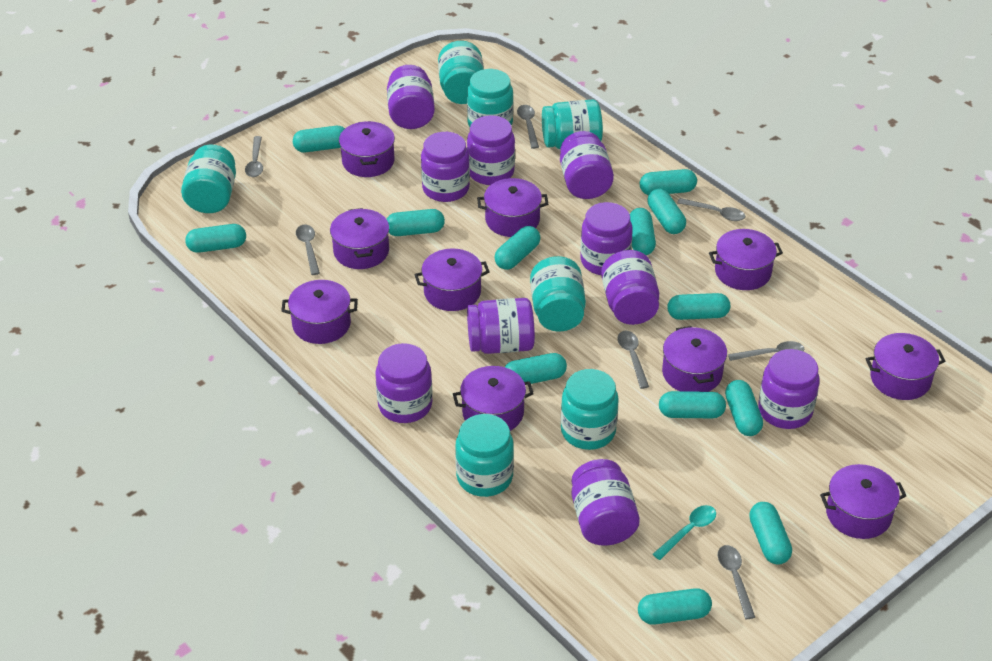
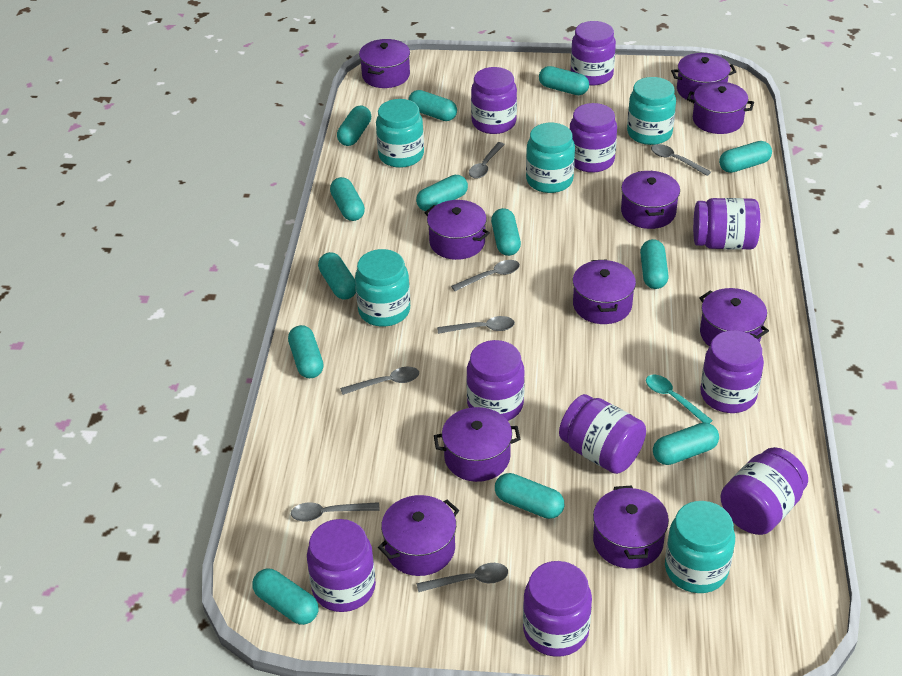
turquoise jar: [181,144,236,213] [438,41,484,104] [455,414,514,497] [467,69,513,127] [530,256,586,332] [542,99,603,149] [561,369,619,450] = 7 -> [355,249,410,327] [376,99,424,168] [526,123,575,193] [627,77,676,145] [665,501,735,593] = 5

